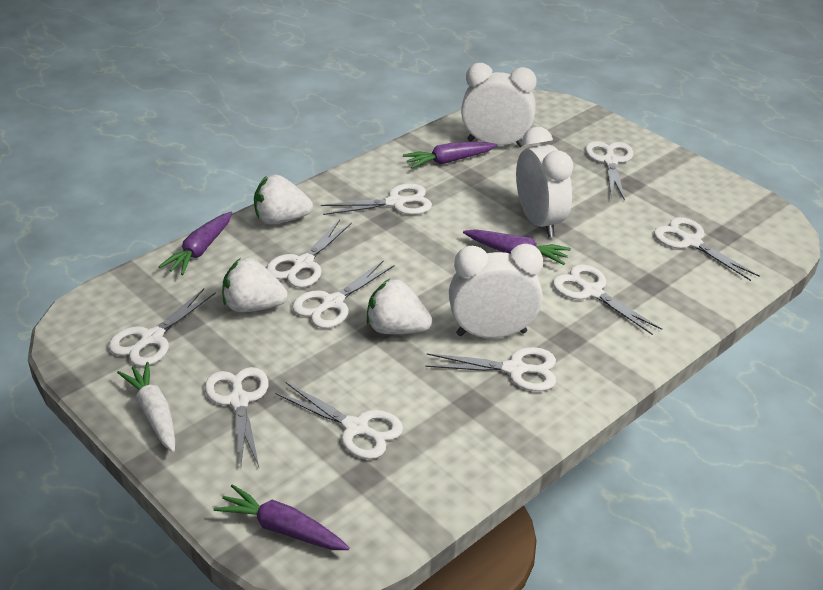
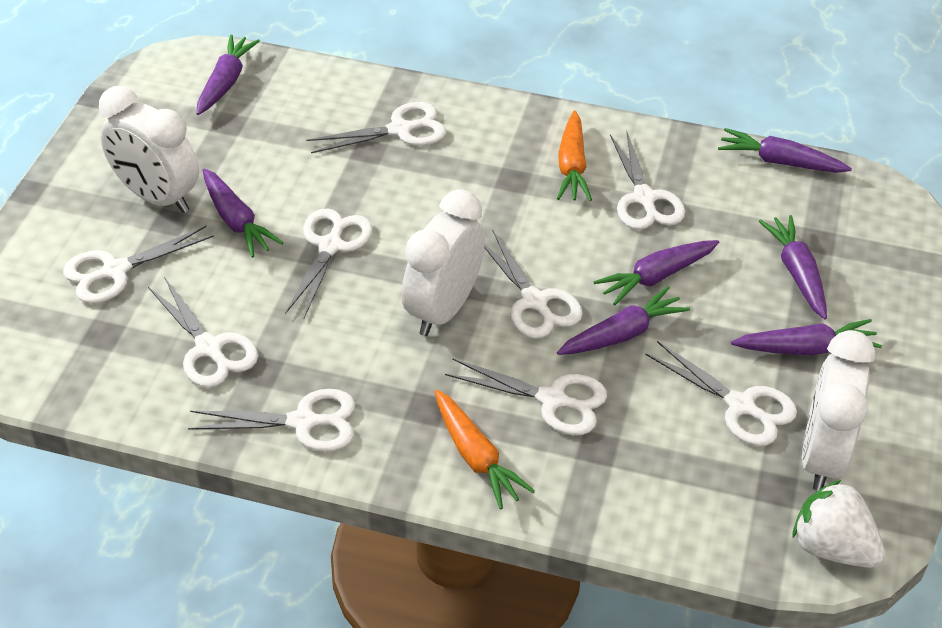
orange carrot: none = 0 -> [434,390,535,509] [557,111,592,201] = 2
purple carrot: [158,212,232,275] [214,484,350,550] [403,142,497,168] [463,229,571,265] = 4 -> [197,34,260,115] [203,169,283,258] [557,286,690,355] [594,240,719,305] [718,128,852,173] [731,319,882,355] [759,215,827,319] = 7
white carrot: [117,362,175,452] = 1 -> none = 0
white scissors: [109,289,216,366] [205,367,269,467] [267,220,352,288] [275,382,403,459] [292,261,394,328] [321,183,432,215] [425,347,556,391] [553,264,662,335] [585,141,633,201] [654,217,760,281] = 10 -> [63,226,214,304] [148,277,258,388] [188,389,355,452] [285,209,373,318] [307,102,446,153] [445,358,607,436] [484,230,583,339] [610,131,685,230] [645,341,797,446] = 9
white strawberry: [222,258,288,312] [254,174,313,225] [367,279,432,334] = 3 -> [793,480,885,568] = 1

